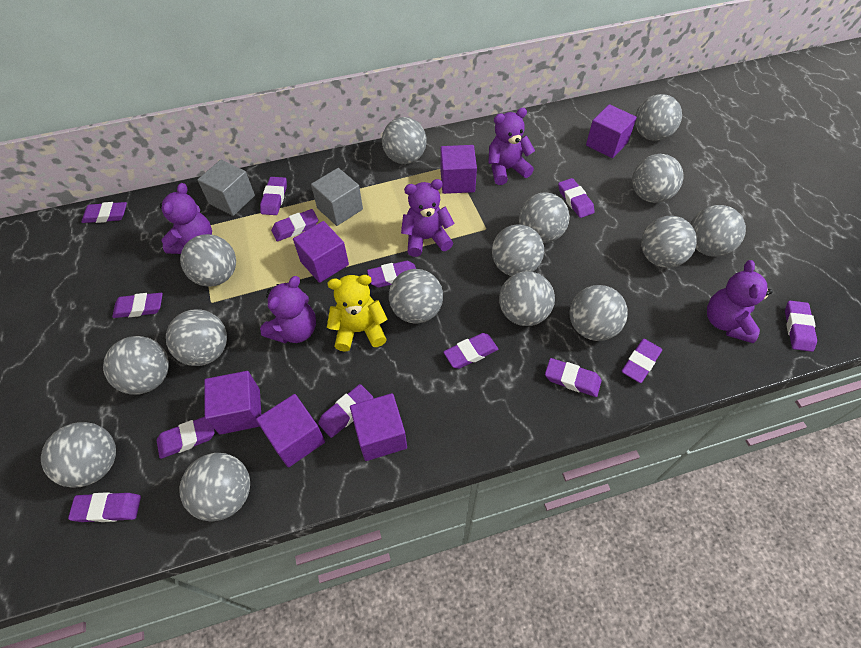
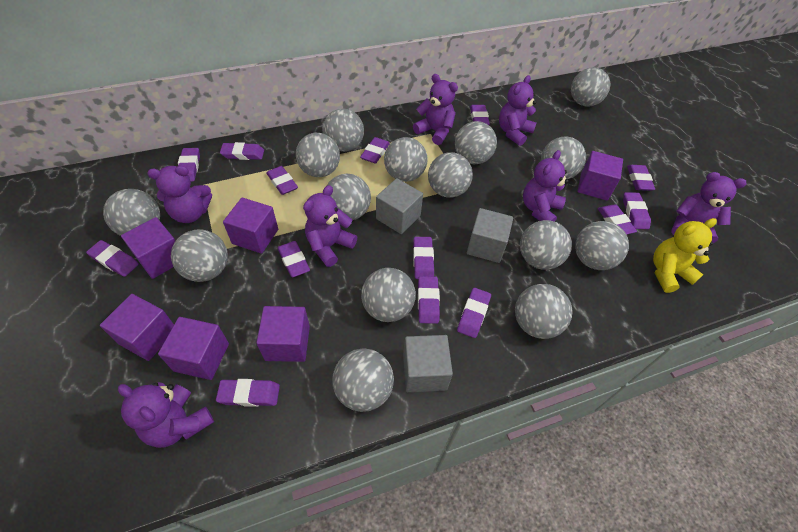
grey cube: [198,160,255,216] [311,168,363,226] = 2 -> [376,178,423,234] [403,335,453,392] [467,208,513,263] = 3
purple eraser: [68,492,141,522] [82,202,127,223] [112,293,163,318] [157,417,215,459] [260,177,287,215] [271,209,318,242] [318,384,373,438] [367,261,416,288] [443,333,498,369] [545,358,602,397] [558,178,595,218] [622,339,662,383] [785,301,817,352] = 13 -> [86,240,139,277] [178,148,200,182] [216,379,280,407] [220,142,264,160] [266,166,298,195] [278,241,310,277] [360,137,390,163] [413,237,434,279] [418,276,440,324] [457,288,491,338] [470,105,490,125] [597,204,637,235] [623,192,651,229] [627,165,655,191] = 14
purple teddy bear: [160,183,212,254] [260,276,316,343] [401,179,455,257] [488,108,535,185] [707,260,773,343] = 5 -> [118,382,214,448] [147,166,212,223] [303,185,357,267] [413,74,458,145] [499,75,537,146] [523,150,569,222] [671,172,746,243] = 7

